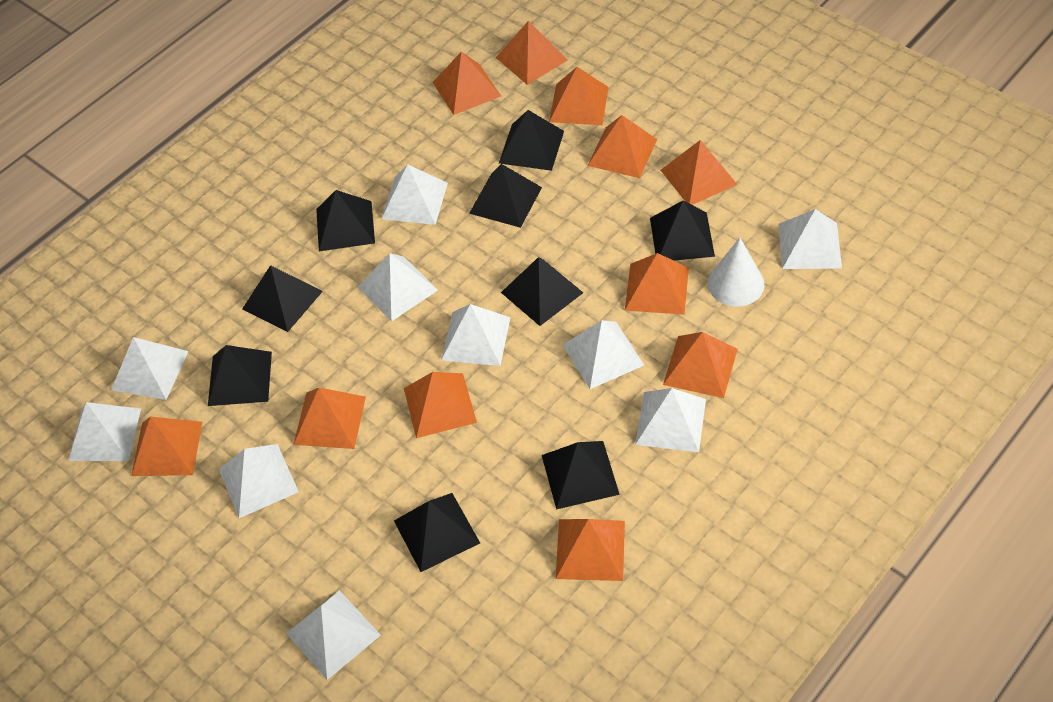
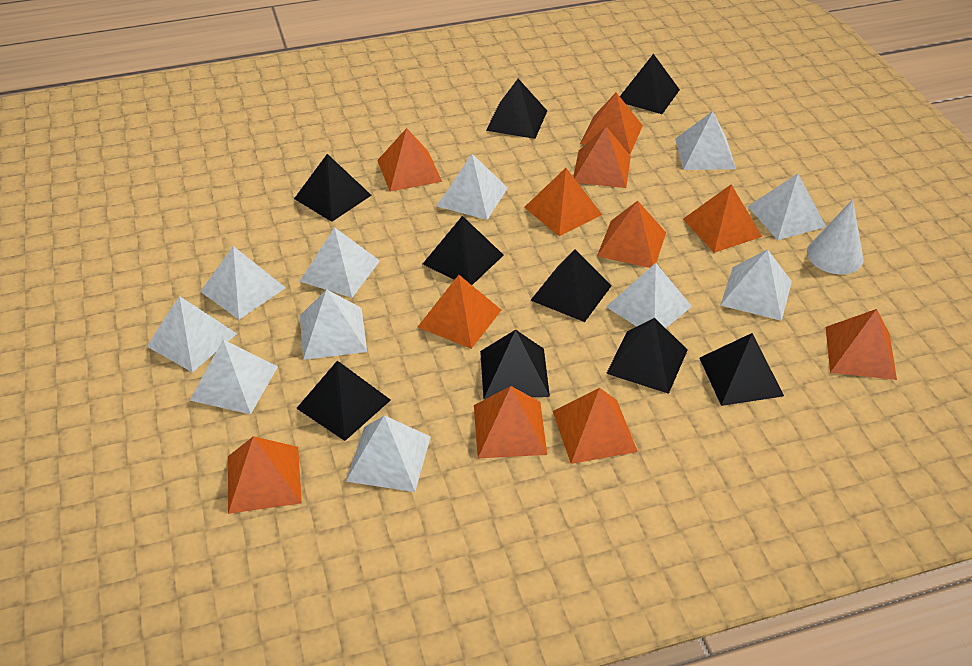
white pyramid: [68,402,141,461] [111,337,189,400] [219,444,299,518] [286,590,381,680] [358,253,438,322] [381,164,448,225] [441,304,511,366] [563,320,644,389] [635,388,706,452] [779,209,842,269] = 10 -> [146,296,237,372] [190,340,278,414] [200,246,286,319] [299,227,380,298] [300,289,367,360] [346,415,431,492] [437,154,508,220] [606,263,692,328] [675,111,736,170] [720,249,792,321] [748,173,826,240] = 11

